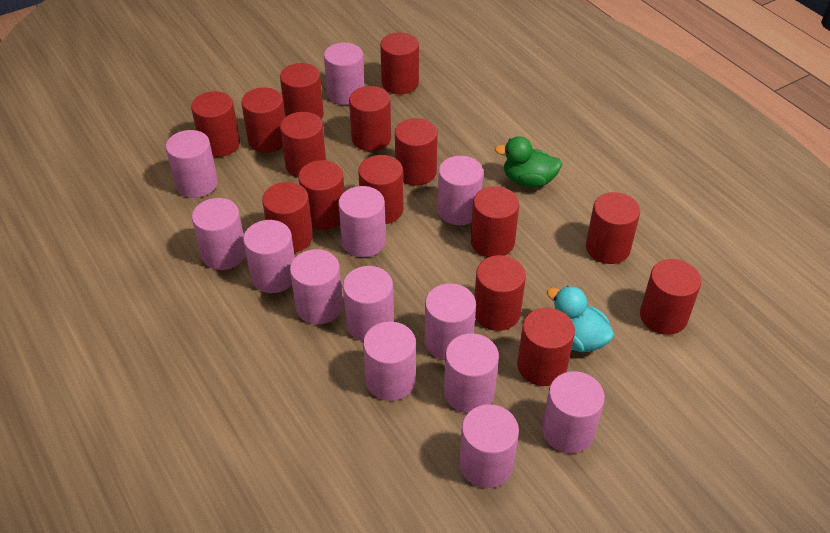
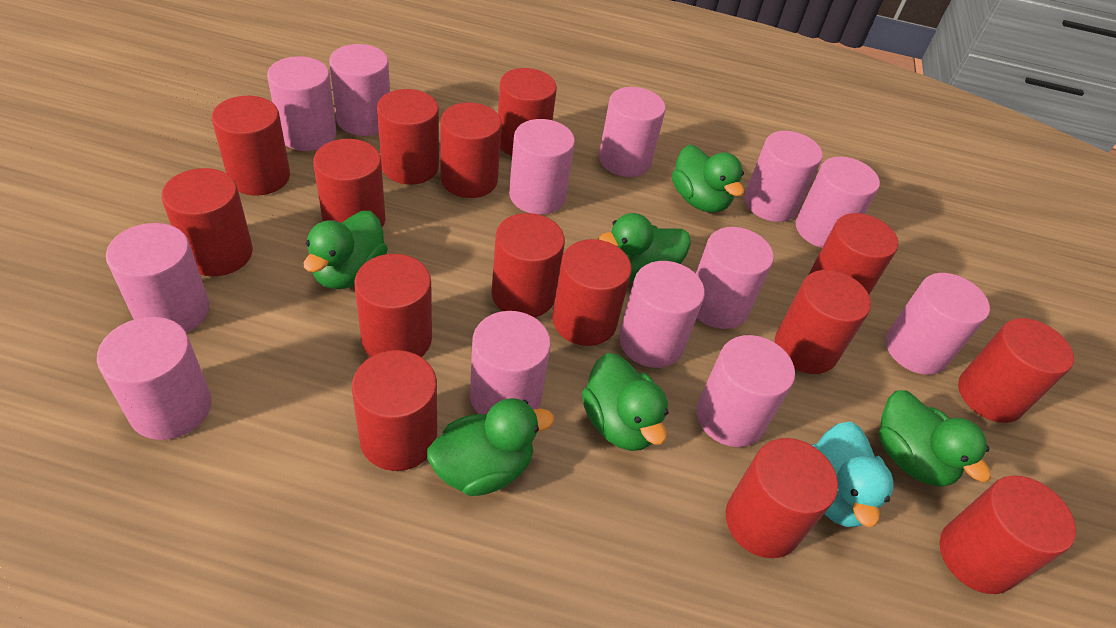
green duck: [495,136,563,188] = 1 -> [304,211,388,289] [427,398,554,496] [582,353,668,451] [598,213,691,282] [672,145,744,213] [879,390,991,487] = 6

